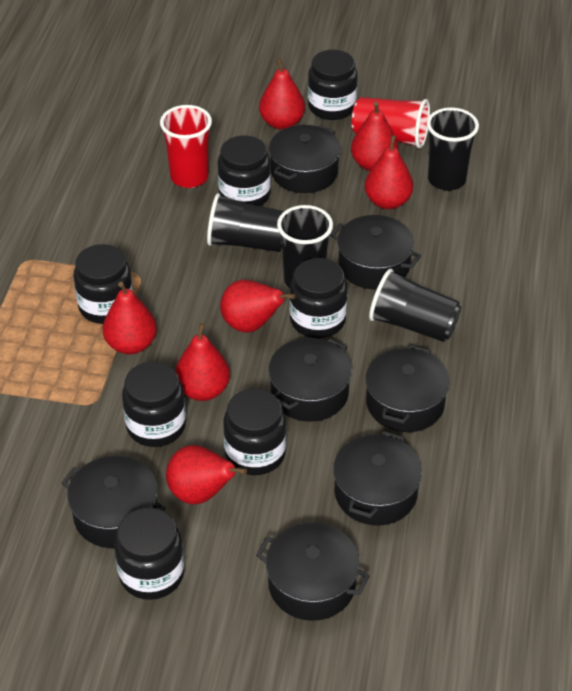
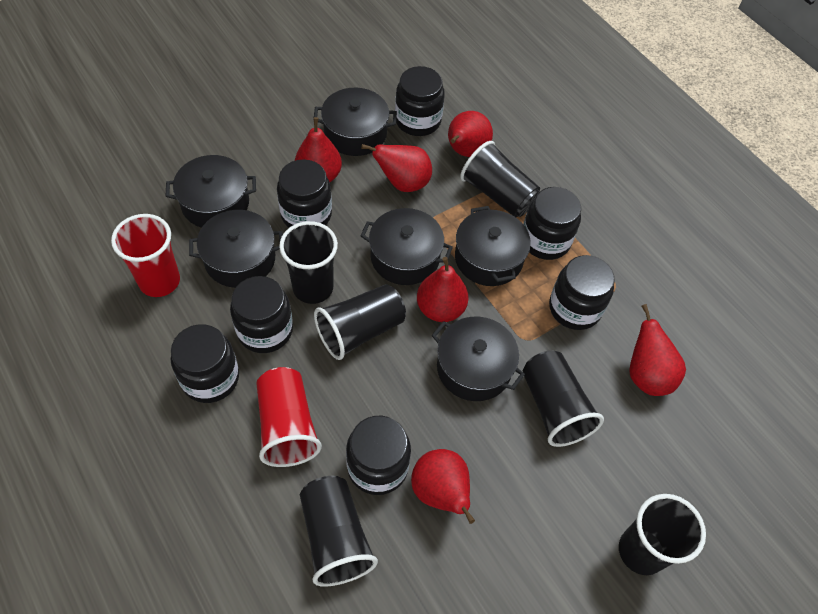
black cup: [207,193,284,252] [277,205,333,288] [369,269,461,342] [427,107,479,191] = 4 -> [279,221,338,304] [300,476,378,587] [314,284,406,360] [460,141,540,217] [523,350,604,447] [619,494,706,575] = 6
black pot: [62,456,166,548] [256,523,370,621] [268,338,352,422] [269,125,341,193] [330,215,421,290] [333,431,422,526] [365,345,450,432] = 7 -> [166,155,256,228] [189,210,283,288] [313,88,397,156] [360,208,453,285] [432,317,525,401] [455,206,531,286] = 6
red pear: [103,282,157,354] [166,445,247,504] [175,323,230,401] [220,280,295,333] [259,58,305,130] [351,102,398,171] [365,135,413,209] = 7 -> [295,117,342,182] [361,144,432,192] [411,449,475,524] [417,257,469,322] [448,111,493,157] [629,304,686,396] = 6

